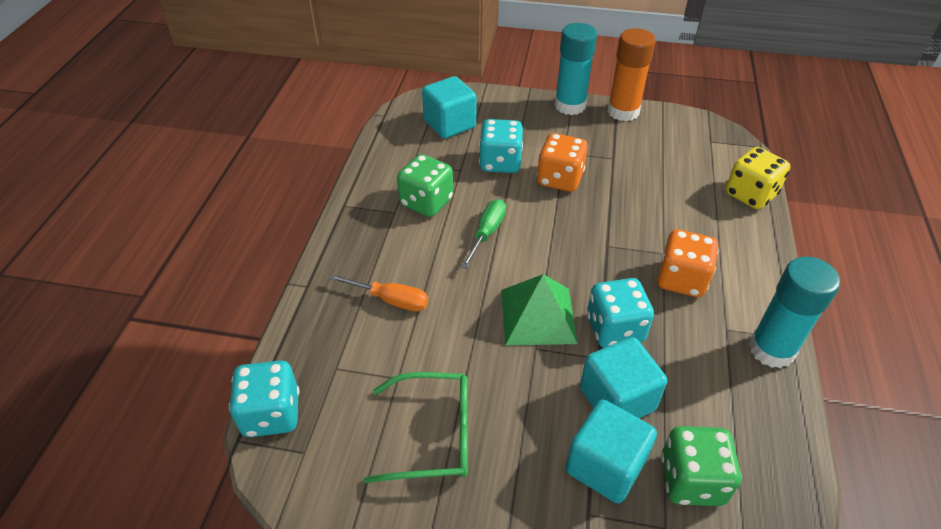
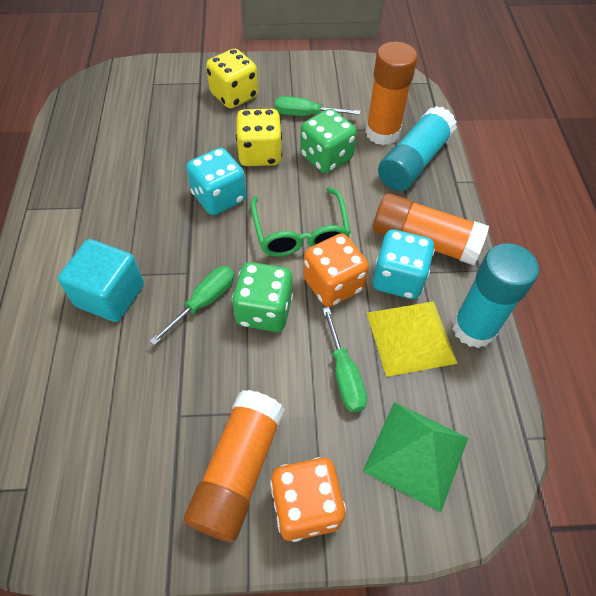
green screwdriver: [461,199,506,269] = 1 -> [149,266,235,346] [275,96,360,116] [322,307,367,412] = 3
orange glue stick: [608,28,656,121] = 1 -> [184,390,285,542] [365,42,418,145] [373,193,489,265] = 3
orange screwdriver: [328,274,428,312] = 1 -> none = 0
turquoise cube: [422,76,477,139] [566,400,657,504] [580,337,667,418] = 3 -> [58,239,144,322] = 1
turquoise dice: [229,360,299,437] [479,119,523,173] [587,278,654,348] = 3 -> [186,148,246,215] [373,229,435,299] = 2
yellow dice: [726,147,790,209] = 1 -> [206,49,258,109] [236,109,282,166] = 2
yellow pyramid: none = 0 -> [367,301,458,377] = 1

